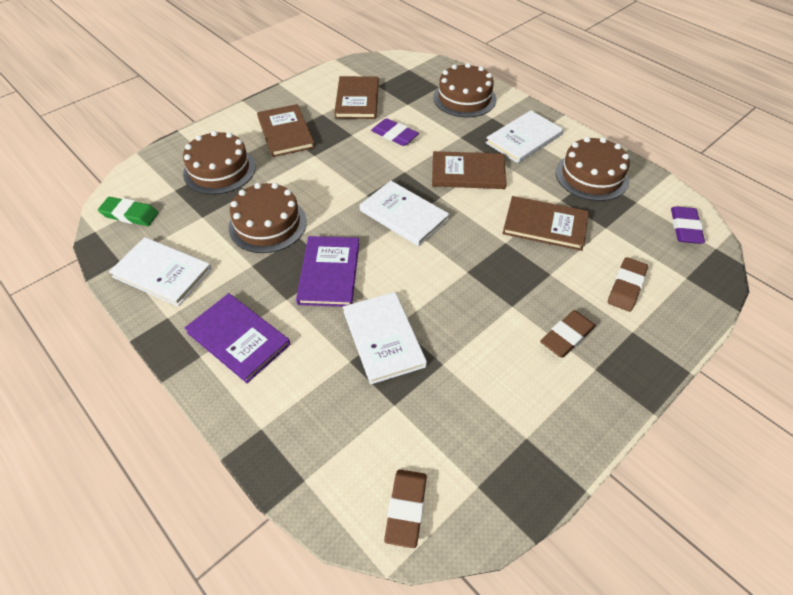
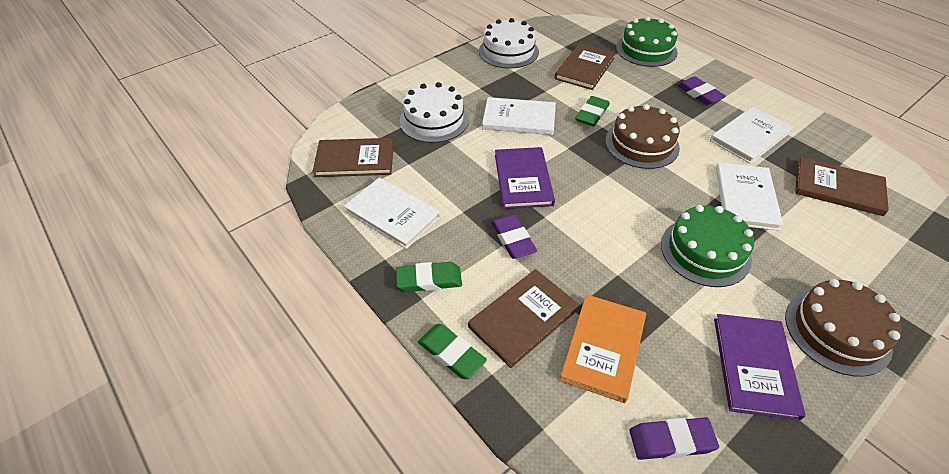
brown cake: [183,131,256,194] [229,183,307,253] [433,63,496,117] [556,137,630,201] = 4 -> [605,104,680,169] [785,279,902,377] = 2
brown eraser: [384,469,427,548] [540,310,596,358] [608,257,648,312] = 3 -> none = 0
green cake: none = 0 -> [616,16,678,67] [661,205,754,287] = 2
green eraser: [98,197,159,226] = 1 -> [396,262,462,292] [418,324,487,379] [575,96,610,126] = 3
orange book: none = 0 -> [560,294,646,403] = 1
purple eraser: [371,118,419,146] [671,206,705,244] = 2 -> [491,214,537,259] [630,417,719,460] [677,76,726,105] = 3
white cake: none = 0 -> [400,82,469,143] [479,18,539,69] = 2

